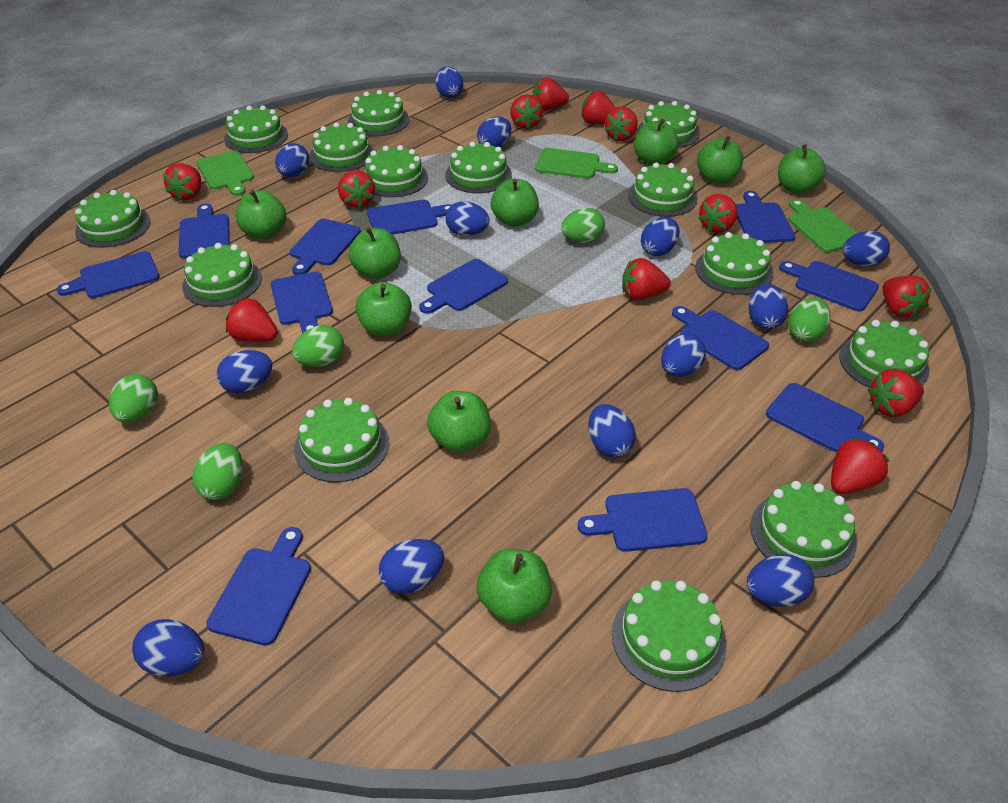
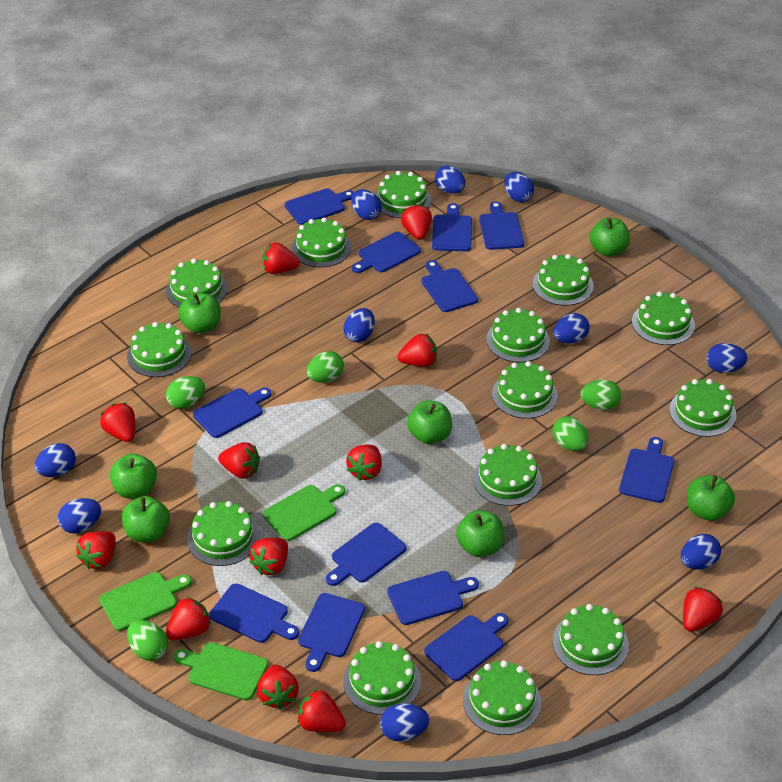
blue egg: [132,619,204,676] [217,350,272,394] [275,143,310,177] [379,539,444,594] [435,67,463,98] [445,201,490,236] [477,116,511,147] [588,404,636,457] [641,217,680,256] [661,334,706,377] [747,554,814,607] [748,284,789,329] [843,231,890,267] = 13 -> [35,443,76,477] [58,498,101,533] [343,308,375,342] [351,189,381,220] [380,703,429,741] [435,165,465,194] [504,172,534,202] [554,313,589,344] [681,534,721,570] [706,343,748,373] = 10
green apple: [236,190,286,239] [349,227,401,279] [355,282,412,336] [427,391,491,452] [477,549,552,623] [491,178,539,227] [634,118,679,165] [697,136,743,184] [778,145,826,194] = 9 -> [110,453,157,499] [122,496,170,542] [179,292,221,333] [407,400,452,444] [456,510,504,557] [590,217,630,257] [687,475,735,521] = 7

